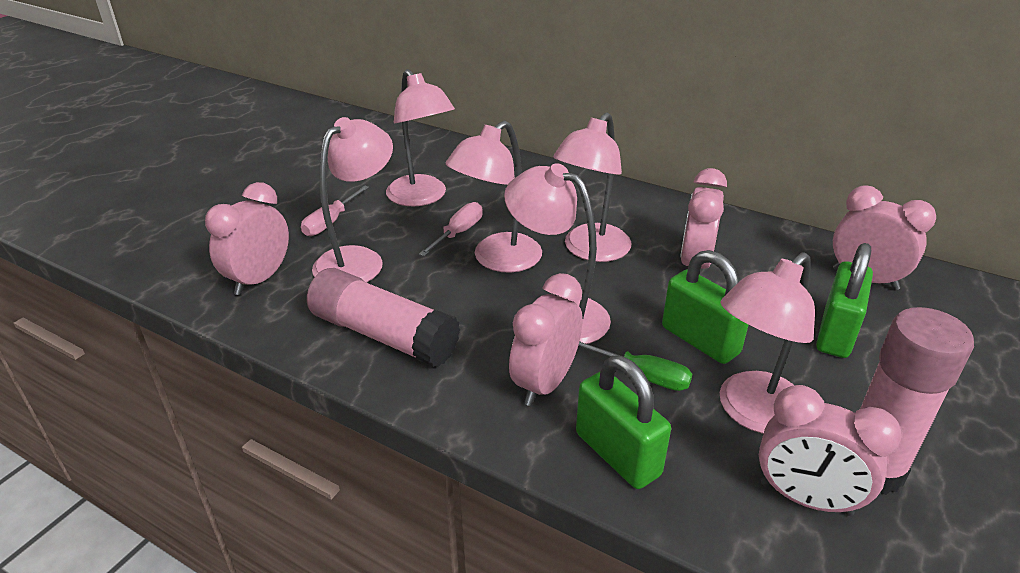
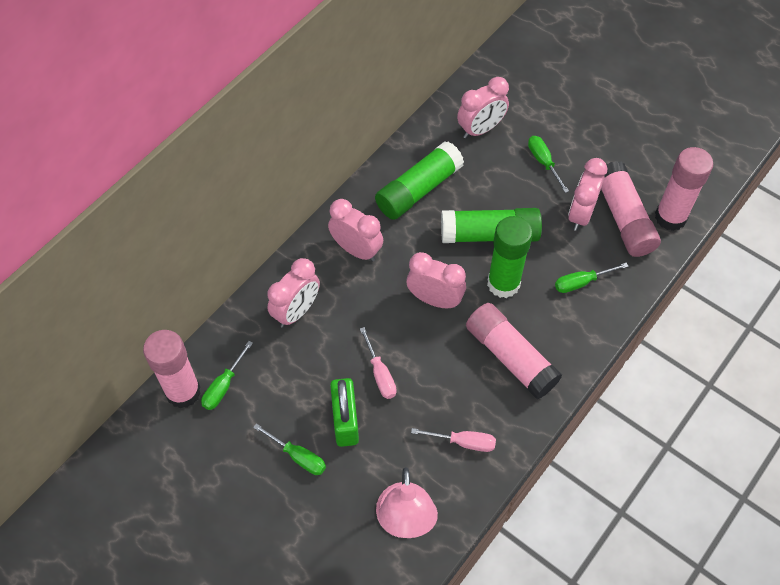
green glue stick: none = 0 -> [375,141,464,220] [441,208,542,243] [487,216,533,298] = 3
green padlock: [576,355,671,489] [662,250,748,364] [816,243,873,358] = 3 -> [330,378,359,447] = 1
green screwdriver: [578,341,692,391] = 1 -> [201,341,253,410] [253,423,326,475] [528,136,569,193] [555,263,629,293] = 4
pink glue stick: [307,268,460,367] [860,307,974,495] = 2 -> [143,330,201,409] [466,303,562,399] [601,161,661,257] [655,147,713,231] = 4
pink lamp: [312,117,393,283] [386,69,455,207] [446,121,542,273] [504,163,611,344] [553,112,631,262] [720,252,815,434] = 6 -> [376,467,438,538] = 1

